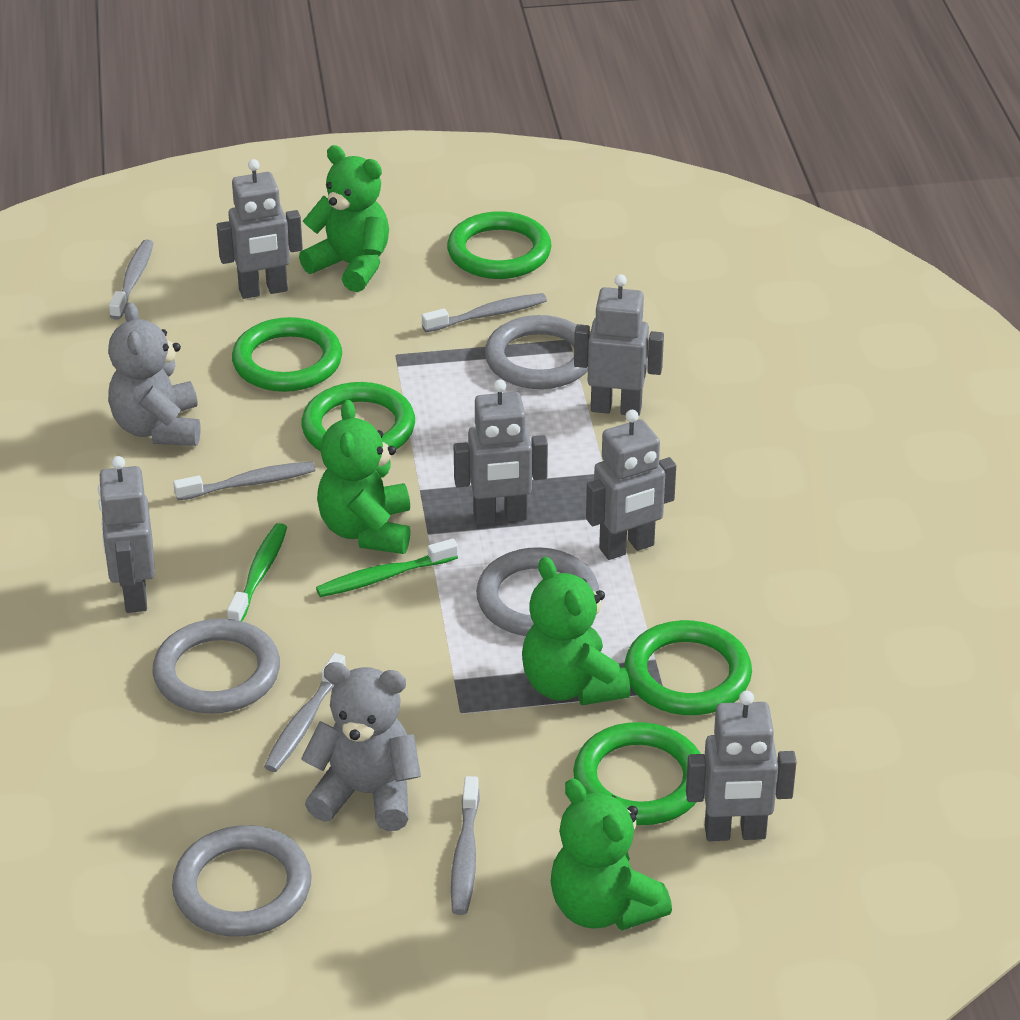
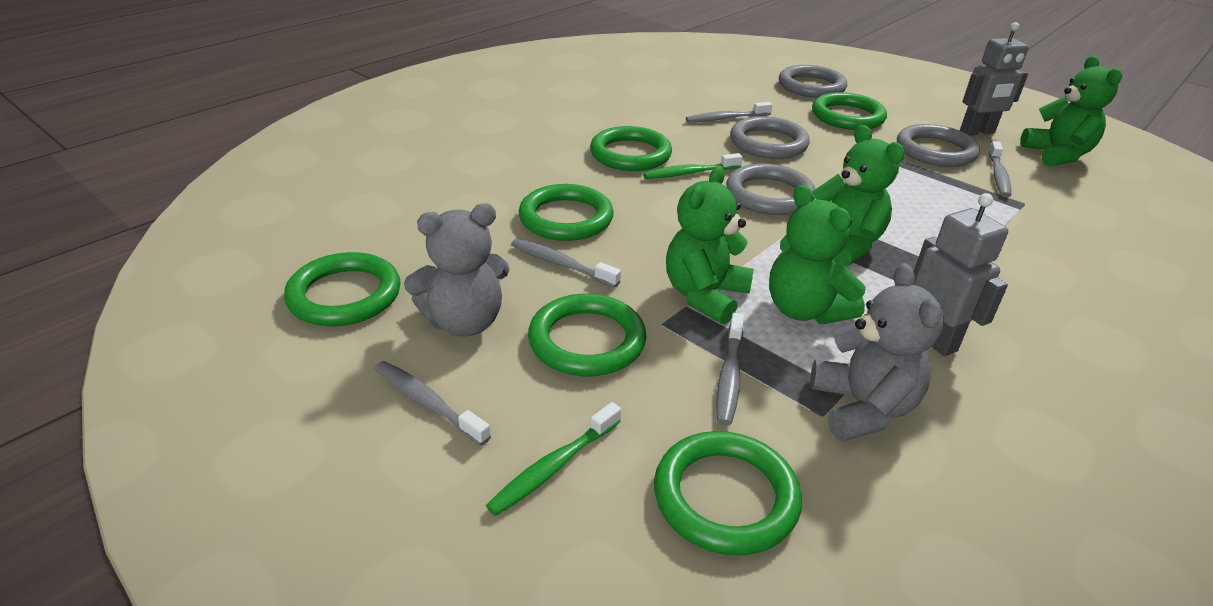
green ring: [232,317,342,392] [301,382,415,451] [447,211,552,279] [573,722,701,825] [625,620,752,715] = 5 -> [284,252,401,326] [519,184,614,241] [528,293,646,376] [590,126,672,171] [654,431,802,555] [812,92,887,130] = 6
grey robot: [98,456,155,613] [217,159,303,299] [454,379,548,525] [574,274,664,416] [586,410,676,560] [686,691,797,841] = 6 -> [914,193,1008,356] [960,22,1029,136] = 2

